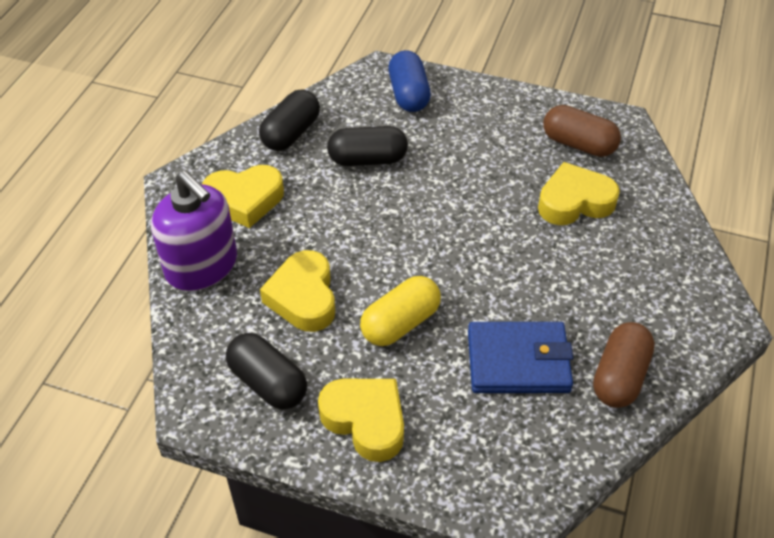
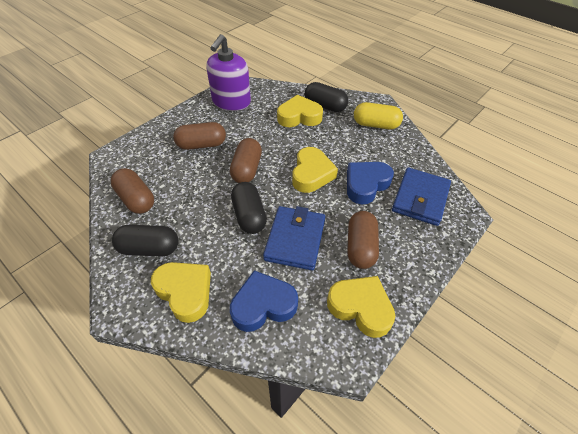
blue capsule: [388,50,431,112] = 1 -> none = 0
blue heart: none = 0 -> [230,270,298,332] [347,162,394,205] = 2
blue wallet: [468,322,573,393] = 1 -> [263,206,325,270] [392,168,451,226] = 2
brown capsule: [543,105,621,157] [593,322,655,408] = 2 -> [111,168,154,214] [173,122,226,150] [230,138,262,183] [347,211,379,269] = 4

